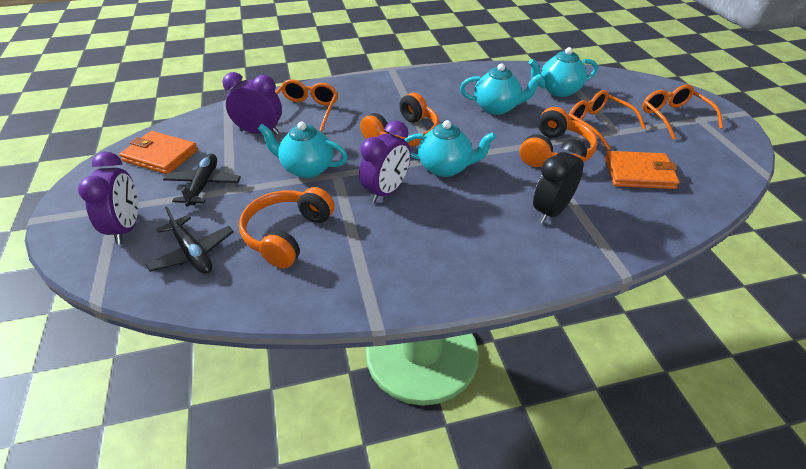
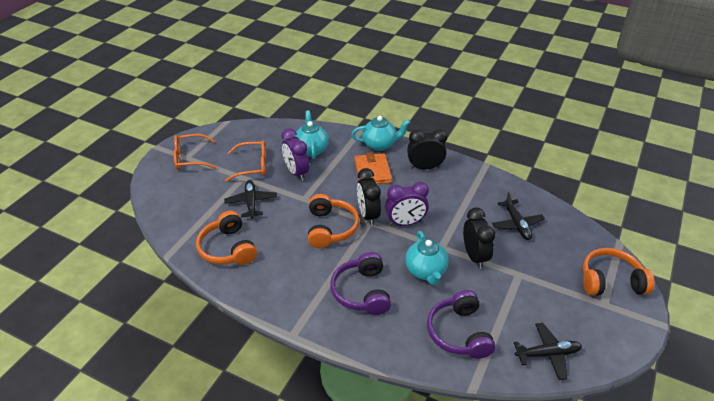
black clock: [533,139,587,224] = 1 -> [357,168,381,226] [407,129,447,169] [463,207,495,269] = 3
black plane: [145,206,234,274] [163,154,241,207] = 2 -> [224,180,277,219] [492,192,545,240] [514,323,582,380] = 3
orange glasses: [275,79,338,131] [568,90,646,150] [642,84,723,140] = 3 -> [174,134,216,170] [225,141,266,182] = 2
orange wallet: [119,131,198,174] [605,151,680,189] = 2 -> [354,152,392,184] = 1
purple clock: [78,152,138,245] [222,72,282,135] [359,120,411,203] = 3 -> [282,128,309,181] [385,182,429,226] = 2
purple headphones: none = 0 -> [330,252,391,315] [427,290,496,359] = 2
turquoise teapot: [258,122,348,178] [404,120,496,177] [460,63,543,115] [529,47,598,97] = 4 -> [294,110,329,159] [351,116,410,151] [405,231,449,286] = 3

